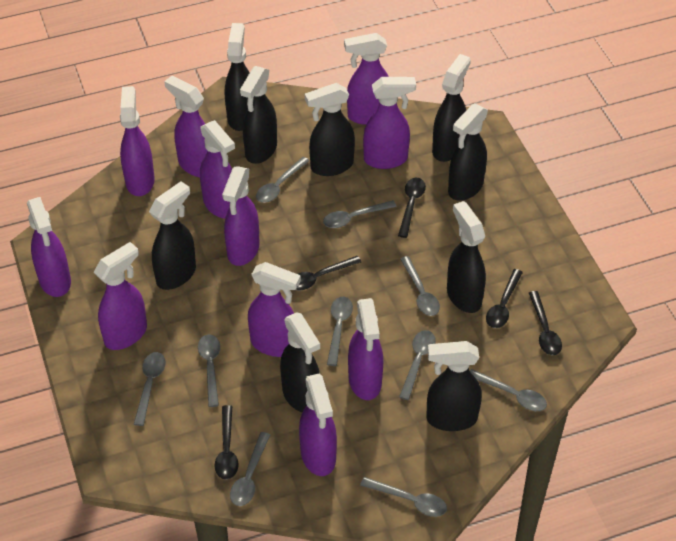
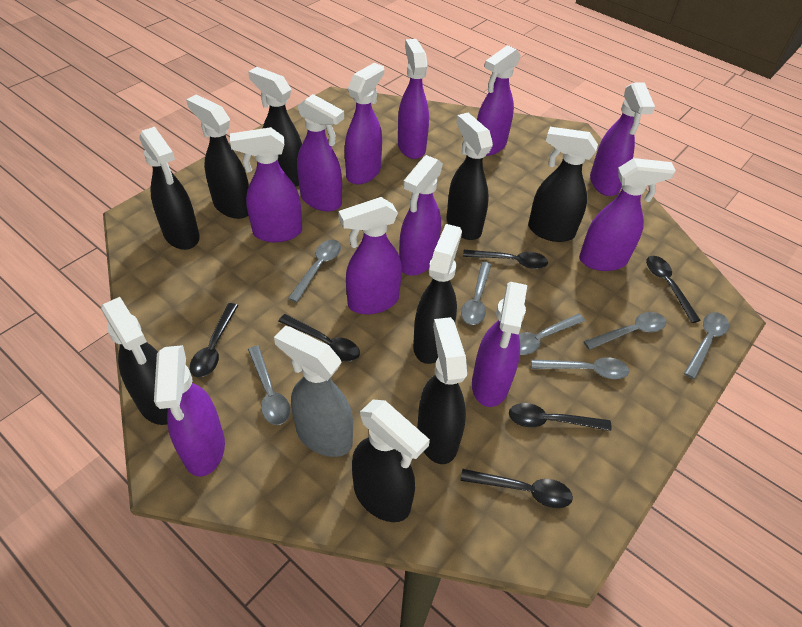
black spoon: [214,405,239,480] [296,256,361,291] [398,178,426,238] [486,269,523,328] [529,291,562,355] = 5 -> [190,303,238,377] [278,314,360,362] [460,469,573,508] [463,250,548,269] [509,403,612,431] [646,256,701,323] = 6
grey spoon: [134,352,166,426] [198,334,220,407] [230,432,270,506] [256,157,309,203] [323,200,397,228] [327,297,353,366] [360,477,447,517] [399,330,436,400] [400,256,440,316] [470,369,547,411] = 10 -> [248,345,290,425] [288,240,341,302] [461,262,491,325] [519,314,585,355] [531,357,629,379] [584,312,666,350] [684,312,729,379] = 7
grey spray bottle: none = 0 -> [274,326,353,457] = 1

